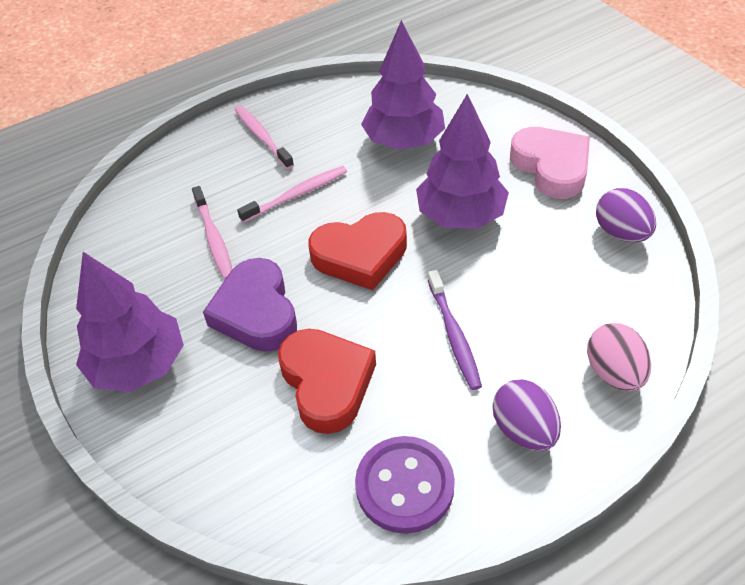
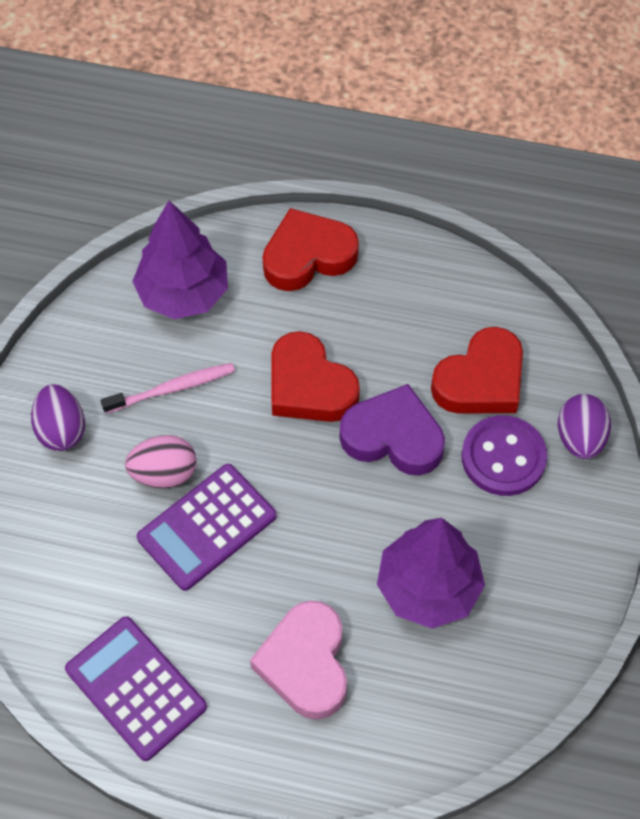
pink toothbrush: [192,186,232,280] [234,105,294,169] [237,166,347,223] = 3 -> [101,363,235,414] = 1
purple calculator: none = 0 -> [65,616,207,761] [137,464,276,591] = 2
purple toothbrush: [428,270,482,390] = 1 -> none = 0
purple tree: [76,252,184,392] [361,20,445,150] [416,94,509,229] = 3 -> [132,200,228,319] [377,518,485,629] = 2
red heart: [278,329,376,434] [308,212,407,290] = 2 -> [262,208,359,291] [271,331,360,422] [431,327,523,414] = 3

